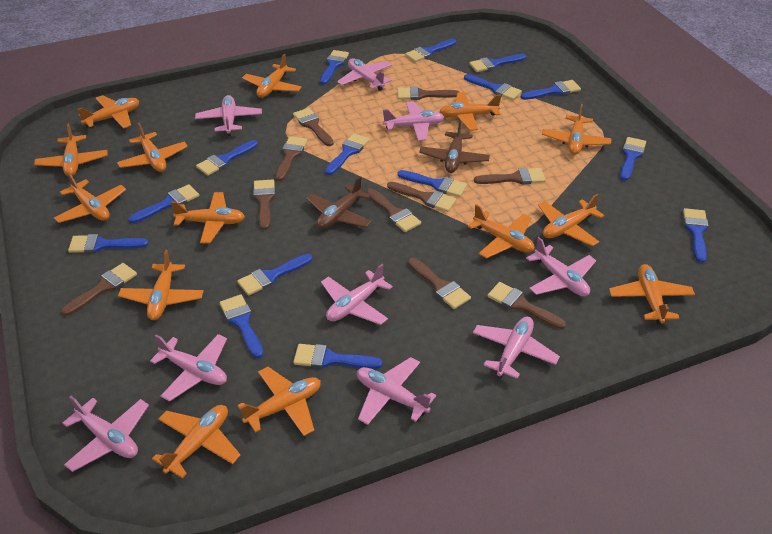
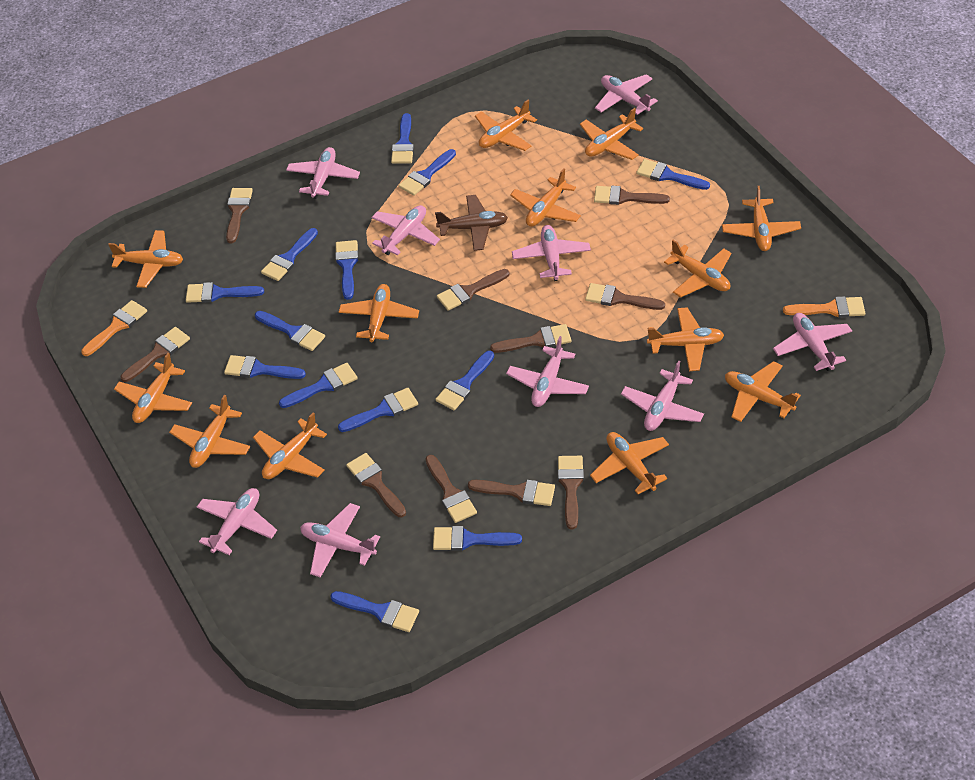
blue brush: [68,234,149,253] [129,184,199,223] [196,140,258,176] [220,294,263,358] [237,254,313,296] [293,344,383,369] [320,50,349,84] [325,133,370,175] [398,170,467,197] [405,39,456,62] [464,74,522,100] [469,54,526,72] [521,80,581,100] [620,137,646,181] [683,208,709,263] = 15 -> [186,282,264,303] [224,355,306,379] [255,311,325,351] [261,228,318,281] [279,363,358,408] [330,591,419,632] [335,240,359,300] [338,388,418,432] [391,113,414,164] [399,149,456,196] [433,526,522,551] [435,351,494,410] [636,159,710,190] = 13
brown plane: [306,176,372,229] [419,120,490,173] = 2 -> [435,195,508,251] = 1
orange brush: none = 0 -> [81,300,147,356] [783,296,865,318] = 2
orange plane: [34,123,107,176] [54,172,126,223] [77,95,139,129] [117,123,188,172] [118,250,204,320] [152,405,240,478] [171,192,245,244] [237,367,321,436] [242,54,302,98] [439,92,501,131] [468,204,534,259] [538,194,604,246] [542,104,611,155] [609,264,695,324] = 14 -> [108,230,183,288] [114,353,192,423] [169,395,250,468] [253,413,327,479] [339,284,419,343] [475,100,537,151] [510,168,581,227] [580,108,643,160] [590,432,669,494] [647,307,724,371] [664,240,732,298] [722,186,801,251] [725,361,801,422] = 13

